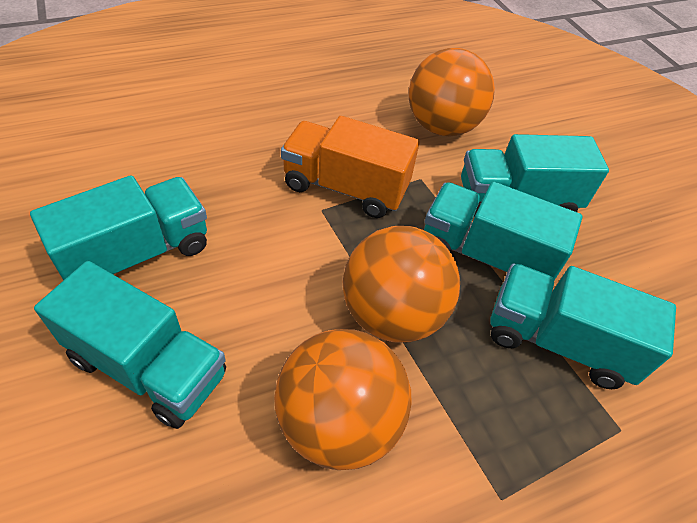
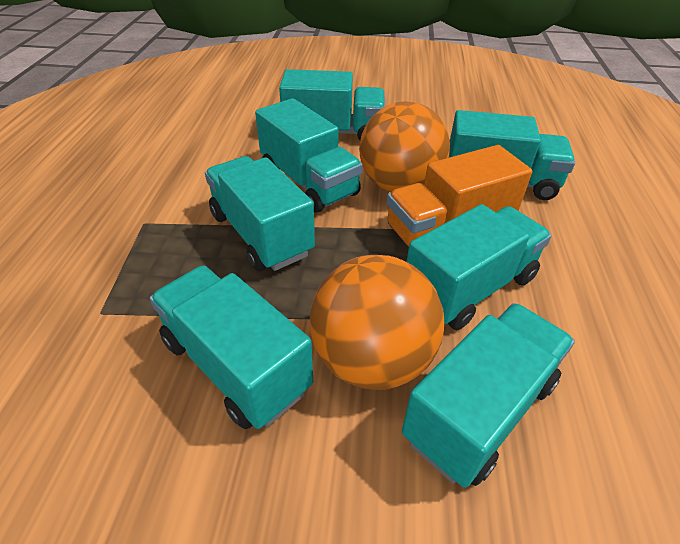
orange ball: [274,329,412,470] [343,226,460,343] [409,48,495,136] = 3 -> [310,255,444,390] [359,101,450,192] = 2
turquoise truck: [30,176,207,280] [34,261,226,429] [424,181,583,280] [461,134,609,217] [490,264,676,389] = 5 -> [150,266,313,429] [205,156,315,271] [255,98,363,212] [279,69,385,140] [402,303,575,488] [407,204,552,330] [449,110,575,200] = 7

